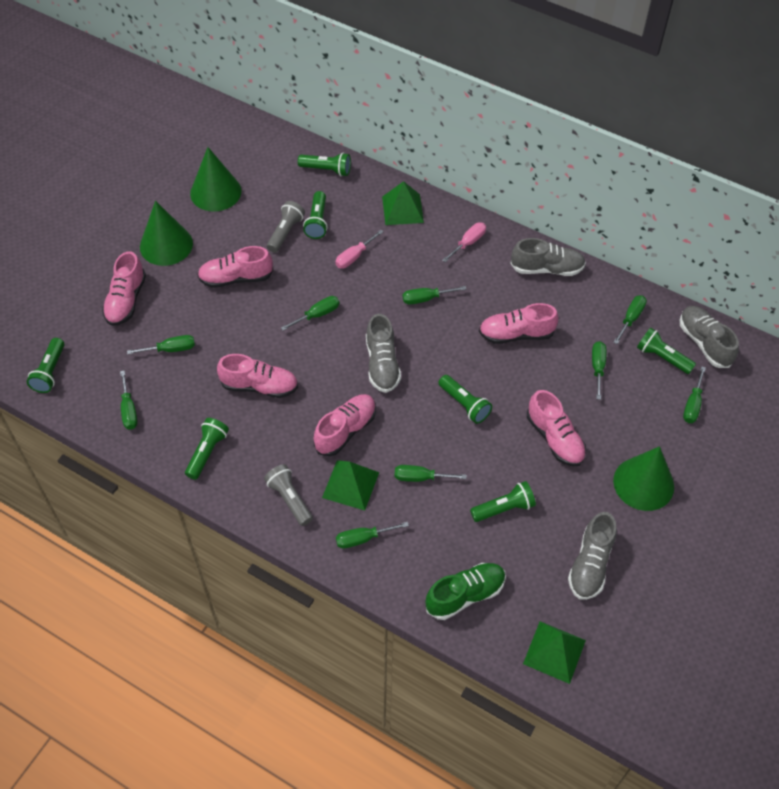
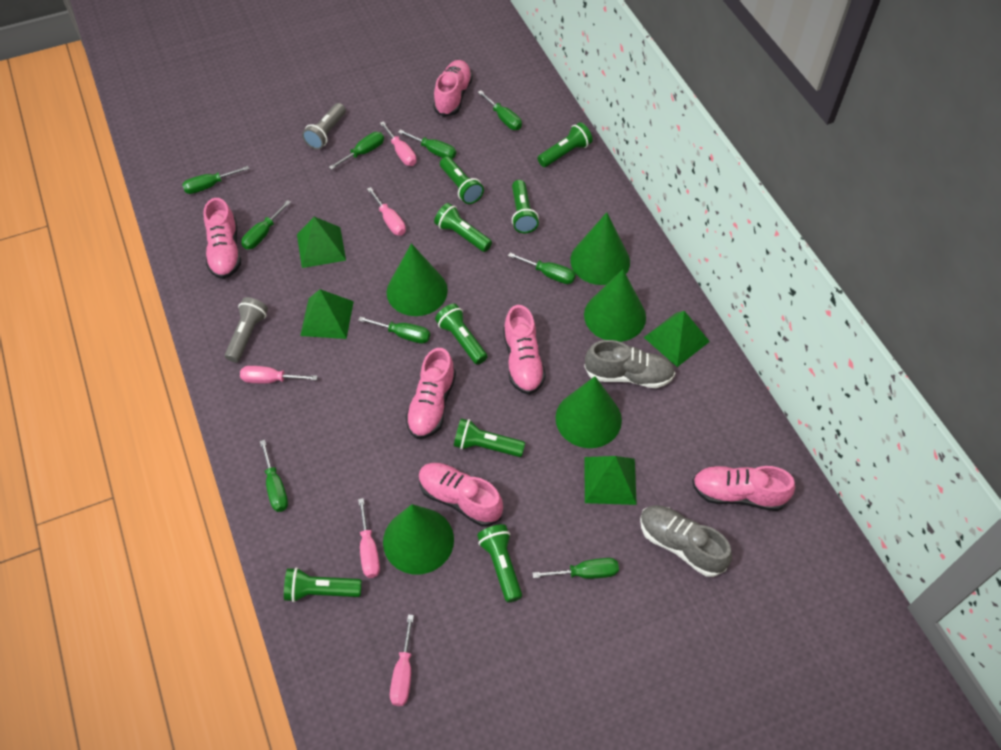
green cone: [140,201,193,266] [190,147,241,211] [613,446,674,511] = 3 -> [383,504,454,574] [387,243,448,316] [556,376,622,448] [570,212,630,285] [584,269,646,342] = 5
green flashlight: [27,338,65,393] [185,418,229,480] [298,153,351,176] [303,191,328,239] [438,375,492,424] [470,481,536,522] [637,328,696,374] = 7 -> [284,567,362,602] [434,203,492,252] [435,304,487,365] [440,156,484,204] [454,418,525,457] [477,524,522,603] [512,180,539,233] [538,122,593,167] = 8
green pyramid: [322,460,379,510] [382,181,424,225] [523,621,586,684] = 3 -> [297,217,346,268] [300,289,354,339] [584,456,637,505] [644,311,710,367] = 4
green shoe: [425,563,506,620] = 1 -> none = 0
grey shoe: [366,314,401,393] [510,238,586,276] [568,512,617,600] [680,306,739,368] = 4 -> [584,340,675,388] [640,505,732,577] = 2
pink screwdriver: [335,230,384,268] [442,223,486,262] = 2 -> [240,366,318,383] [358,498,380,578] [367,187,406,236] [380,121,416,166] [390,614,414,706] = 5

